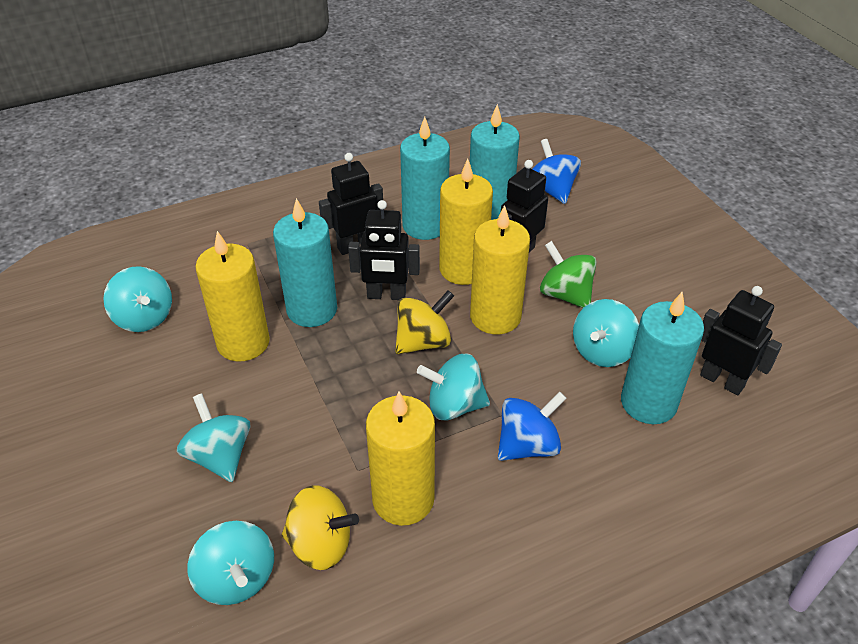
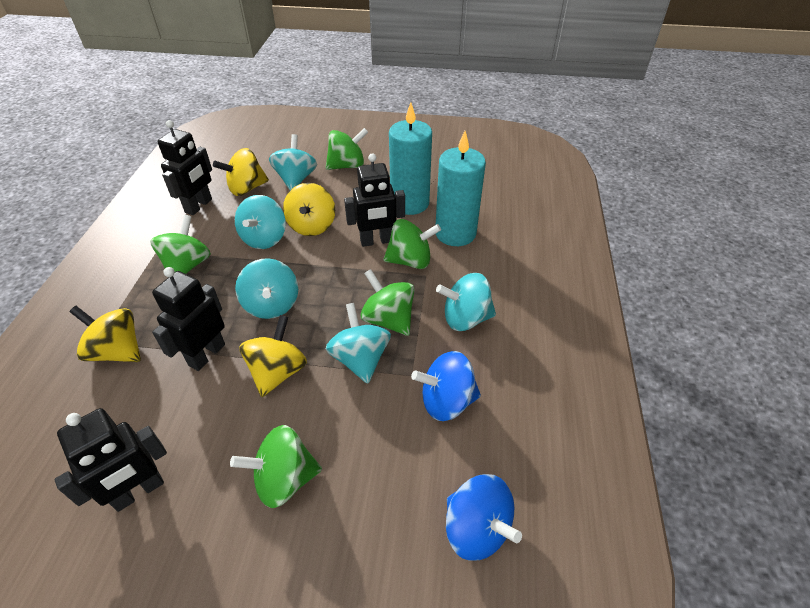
green spinning top: [540,241,597,308] = 1 -> [150,215,211,274] [230,425,322,508] [326,128,368,170] [360,269,415,336] [383,219,441,269] = 5
turquoise candle: [273,198,337,327] [400,117,450,240] [470,104,520,220] [621,292,704,424] = 4 -> [389,102,432,215] [436,131,486,246] = 2
yellow candle: [195,231,270,361] [366,391,435,526] [439,159,493,285] [470,205,530,334] = 4 -> none = 0
yellow spinning top: [282,485,359,570] [395,290,454,354] = 2 -> [69,306,141,362] [213,148,269,196] [239,315,307,397] [283,183,335,236] = 4

